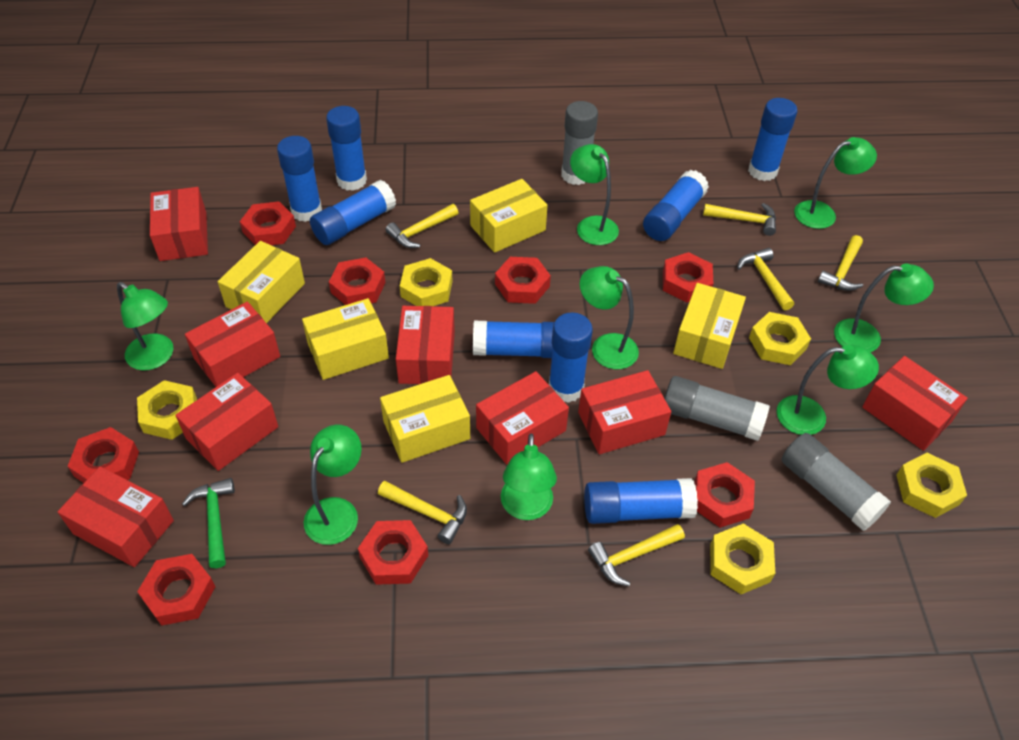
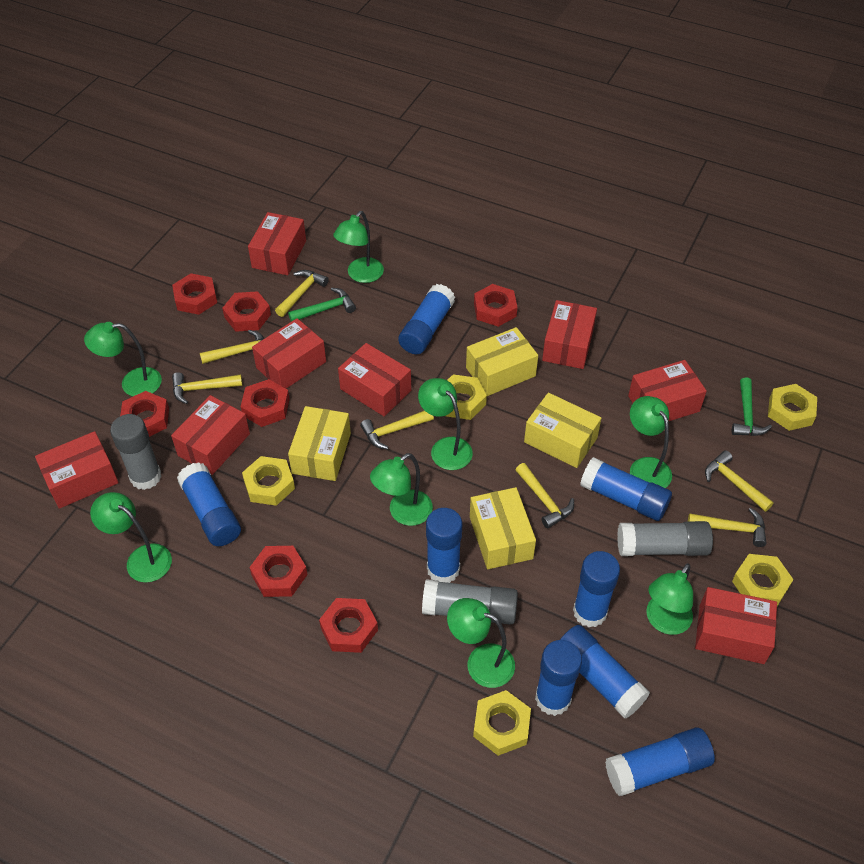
green hammer: [182,478,235,568] = 1 -> [288,288,356,322] [732,377,772,436] = 2
red nut: [68,427,139,483] [137,554,216,626] [240,201,296,245] [329,257,385,305] [358,520,428,585] [495,257,551,304] [663,252,714,303] [694,462,755,528] = 8 -> [120,391,169,437] [172,273,217,315] [222,291,271,332] [241,379,290,427] [249,546,308,597] [319,598,378,653] [474,284,517,327] = 7
yellow box: [218,241,305,323] [302,298,389,380] [380,375,470,463] [470,179,548,253] [673,283,746,369] = 5 -> [288,406,351,481] [466,327,538,396] [470,487,536,569] [524,392,601,468] = 4
yellow hammer: [378,481,467,544] [386,204,458,248] [588,524,685,586] [703,203,776,236] [737,248,794,310] [818,235,863,291] = 6 -> [172,372,242,404] [200,330,264,364] [275,270,329,317] [360,410,434,449] [515,463,574,528] [688,507,766,547] [705,450,774,512] = 7

